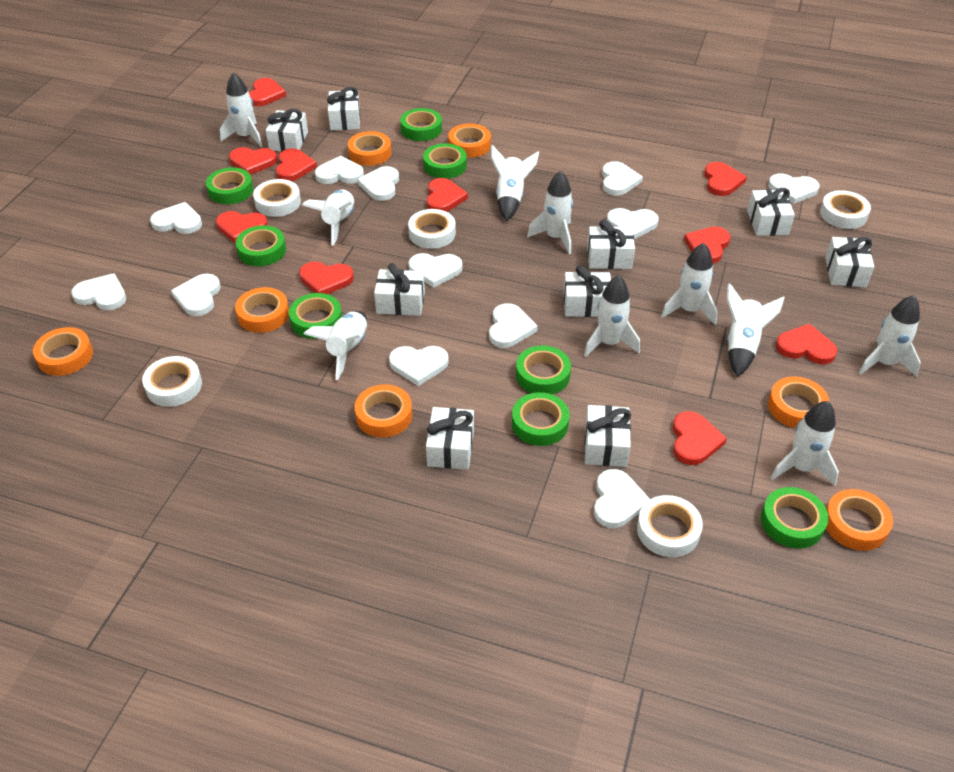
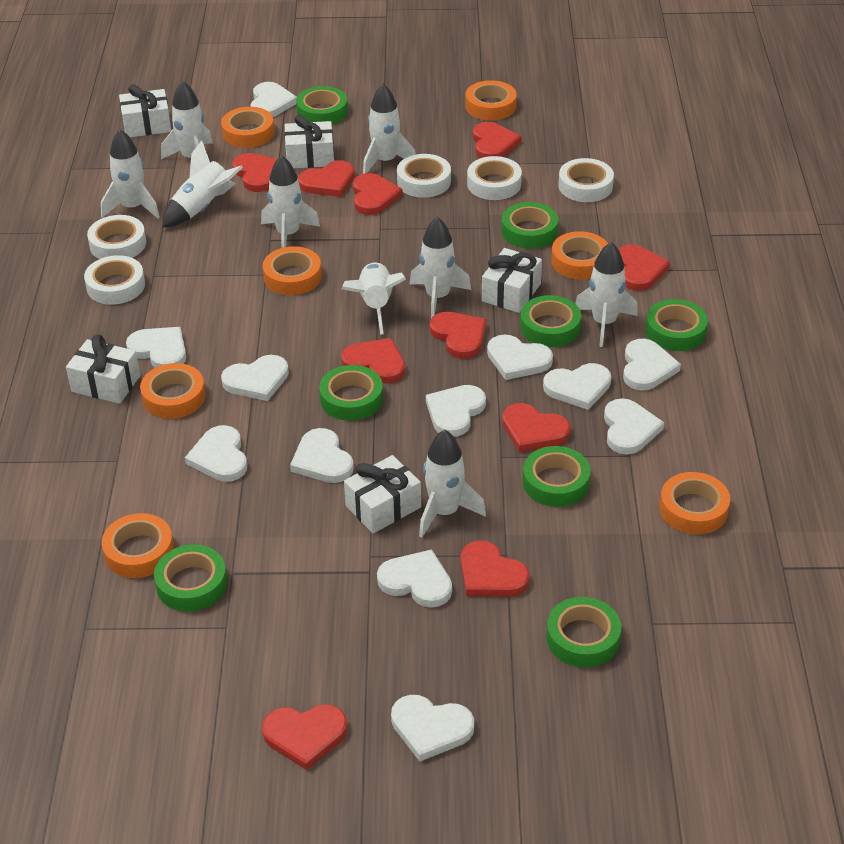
white gift: [266,109,308,152] [327,87,360,130] [374,263,425,316] [426,407,474,470] [563,265,611,317] [584,405,631,467] [587,220,635,269] [747,188,795,236] [825,237,874,287] = 9 -> [66,334,140,404] [119,84,171,137] [284,115,334,168] [344,455,421,533] [482,248,542,313] = 5
white rocket: [220,72,263,147] [302,190,354,246] [304,311,367,380] [491,145,539,221] [527,171,573,254] [584,275,640,357] [661,243,718,325] [727,283,785,377] [771,401,839,486] [859,295,921,377] = 10 -> [101,129,160,219] [161,81,213,159] [162,140,243,227] [261,155,320,248] [341,262,406,335] [363,84,416,174] [409,217,471,318] [419,429,486,538] [575,242,638,347] = 9

